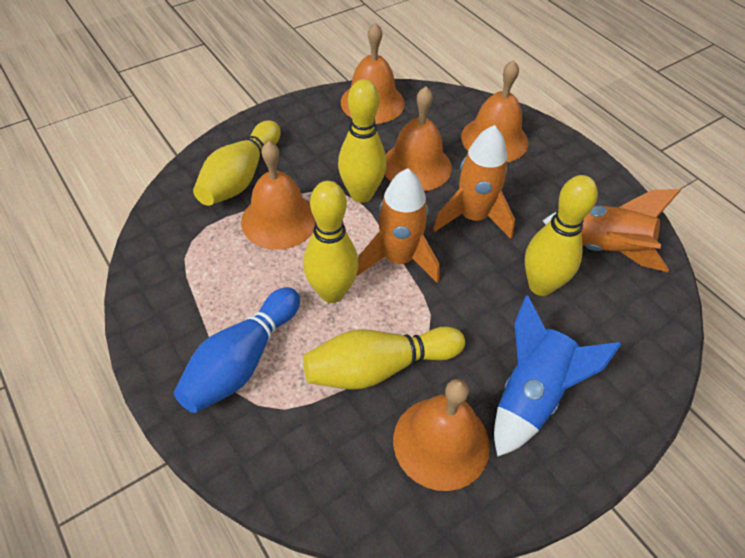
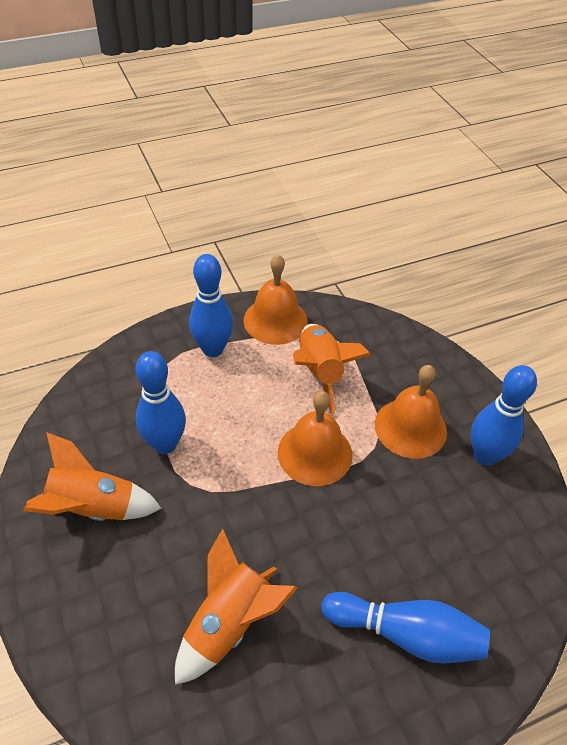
blue bowling pin: [174,287,300,413] = 1 -> [136,351,186,454] [189,254,233,357] [321,592,490,663] [471,365,537,466] = 4
blue rocket: [494,296,621,457] = 1 -> none = 0
orange bell: [241,141,316,250] [341,22,405,124] [385,87,452,191] [393,379,490,491] [461,60,528,162] = 5 -> [244,254,308,345] [278,391,353,486] [375,365,447,459] = 3
yellow bowling pin: [193,120,281,206] [303,181,359,303] [303,327,465,389] [338,79,387,203] [525,175,598,296] = 5 -> none = 0

